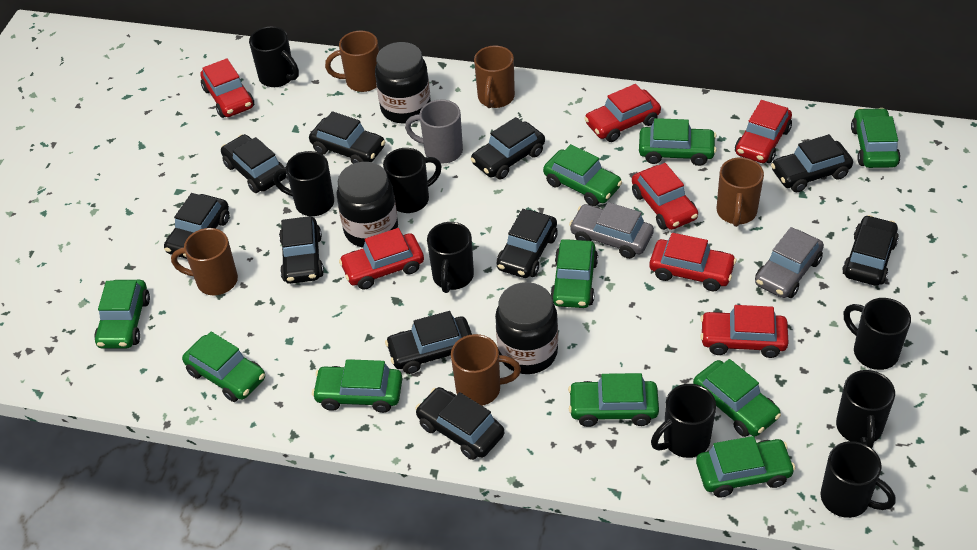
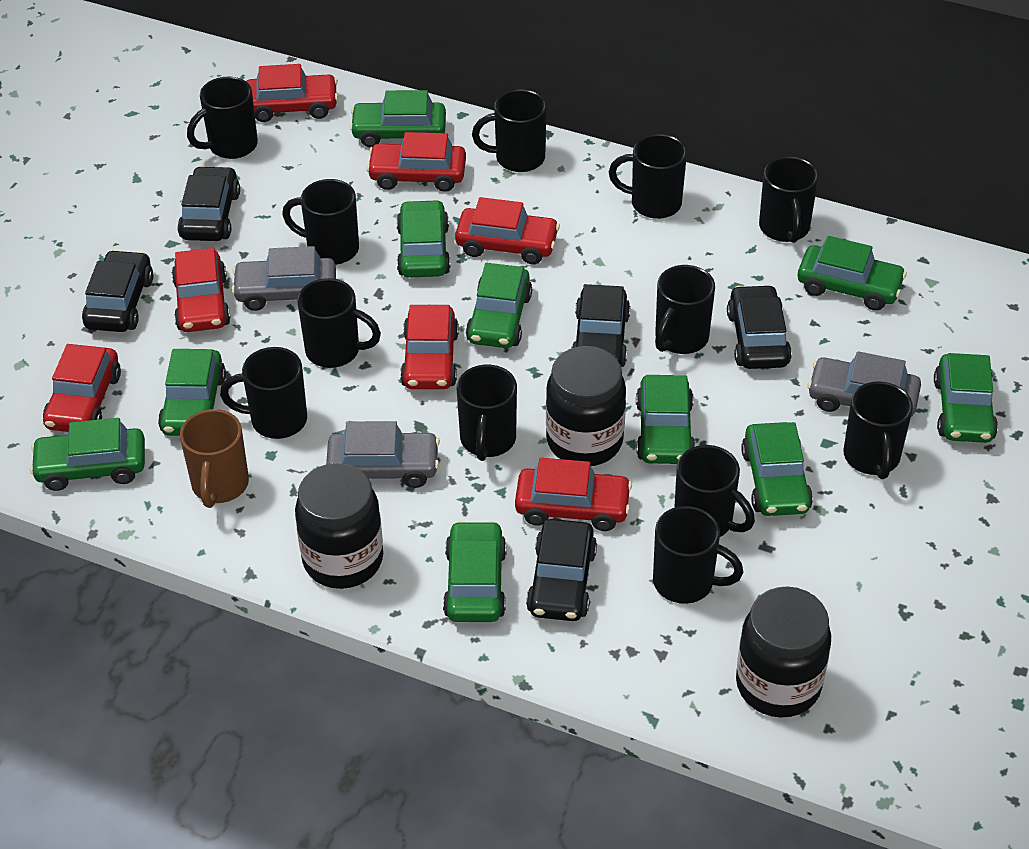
black car: [164,193,229,259] [221,134,287,193] [279,216,324,284] [309,111,385,164] [385,311,472,374] [415,387,504,460] [471,117,545,179] [497,209,558,278] [771,134,853,192] [842,215,899,286] = 10 -> [82,250,153,332] [177,166,240,241] [526,519,597,621] [571,284,630,367] [727,285,792,369] = 5
black mug: [249,26,299,87] [273,151,334,216] [383,148,442,213] [427,222,474,293] [651,384,716,458] [820,441,896,518] [836,370,895,448] [844,298,911,370] = 8 -> [187,77,258,159] [220,347,307,439] [282,179,359,265] [297,278,381,368] [457,365,517,461] [472,89,547,172] [609,134,687,219] [653,506,743,604] [655,265,715,354] [674,445,755,537] [759,156,819,243] [843,381,913,479] = 12
brown mug: [171,228,238,295] [325,30,379,92] [451,334,521,406] [474,46,515,108] [717,157,764,227] = 5 -> [180,409,249,508] = 1
grey car: [569,202,654,259] [755,227,824,298] = 2 -> [231,246,336,311] [326,421,440,488] [808,351,921,417] = 3
grey mug: [405,99,463,164] = 1 -> none = 0

